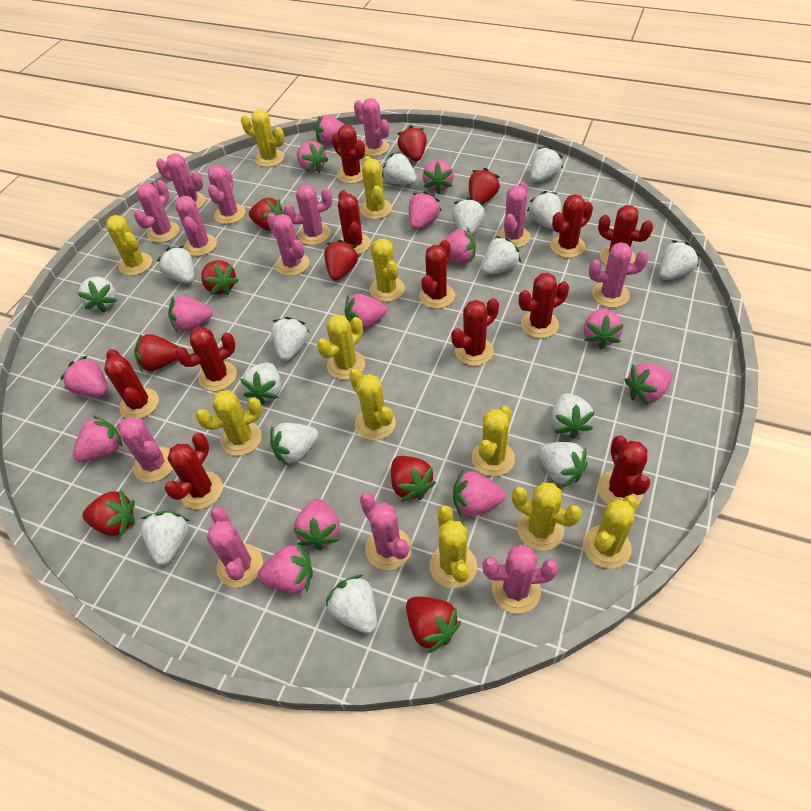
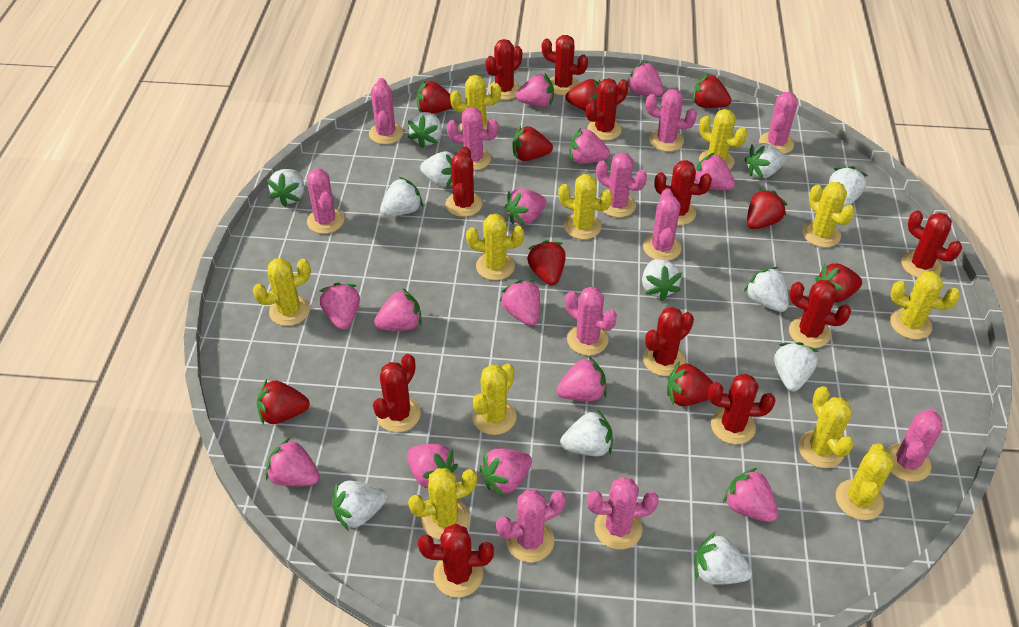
pink cactus: [117,417,173,482] [134,180,179,243] [156,153,206,209] [175,196,217,256] [207,507,263,587] [208,165,246,224] [267,213,309,276] [284,184,332,245] [354,98,389,156] [360,493,412,570] [482,545,558,614] [497,182,531,248] [589,242,649,308] = 13 -> [307,169,344,234] [369,78,403,144] [447,107,498,170] [496,490,566,562] [565,287,617,355] [587,477,659,549] [596,153,647,217] [643,189,681,261] [646,89,697,152] [759,92,797,154] [886,408,943,482] = 11
pink strawberry: [60,356,108,397] [73,415,122,462] [168,296,213,333] [257,542,313,593] [293,499,340,550] [297,141,328,173] [315,115,345,145] [345,294,387,330] [409,191,442,230] [423,160,454,194] [438,228,476,263] [453,470,505,517] [584,309,624,349] [624,363,672,405] = 14 -> [266,438,320,486] [320,283,360,330] [374,288,422,331] [407,444,458,492] [480,448,532,497] [500,280,540,326] [504,188,546,226] [516,74,554,107] [556,356,607,401] [569,128,610,164] [627,62,664,96] [695,152,735,190] [723,468,778,522] = 13
white strawberry: [77,276,117,313] [140,511,189,565] [157,246,194,283] [240,362,281,405] [270,423,319,466] [271,317,309,361] [326,575,377,634] [382,152,417,185] [452,197,485,234] [482,236,521,275] [527,191,561,230] [531,146,563,182] [537,442,588,487] [551,393,595,439] [659,240,701,280] = 15 -> [267,169,304,207] [332,481,387,531] [380,177,423,216] [408,112,442,149] [420,151,456,187] [560,409,613,456] [642,259,682,301] [695,531,752,585] [744,143,786,178] [744,267,789,312] [774,342,818,391] [829,166,868,208] = 12

